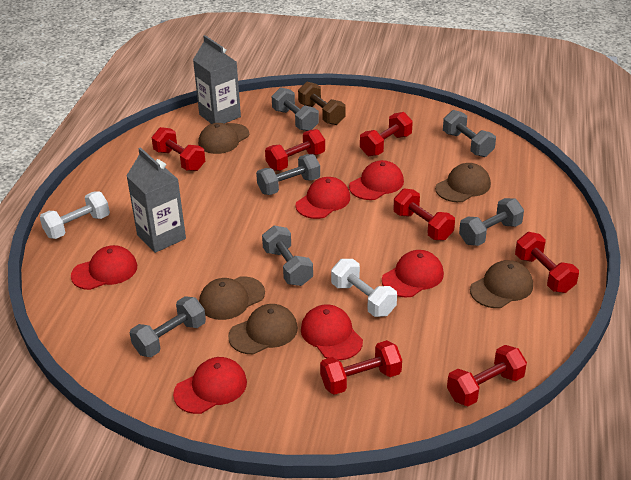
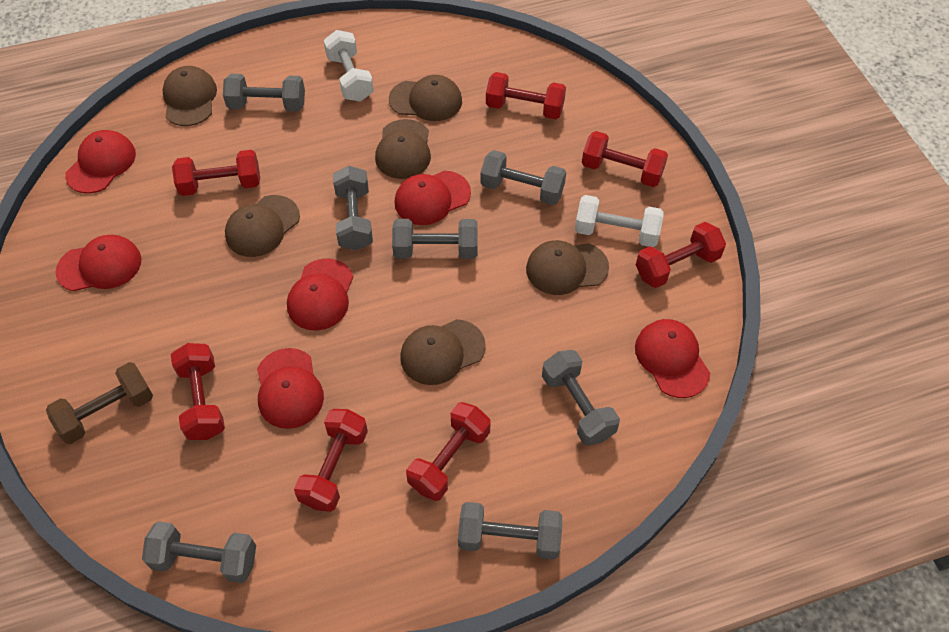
brown cap: [198,123,249,154] [199,277,265,320] [228,304,298,354] [435,163,491,202] [470,260,533,308] = 5 -> [162,66,217,126] [225,195,300,257] [375,119,431,179] [389,75,462,121] [400,319,486,385] [526,240,609,295] = 6
grey carton: [127,147,186,253] [193,35,241,124] = 2 -> none = 0
grey dumbbell: [130,296,206,357] [256,154,320,195] [262,225,313,286] [272,87,319,131] [443,110,496,157] [459,198,524,246] = 6 -> [142,521,256,583] [223,74,305,111] [333,166,373,251] [392,219,478,259] [458,502,562,560] [480,150,566,205] [542,350,620,446] = 7

